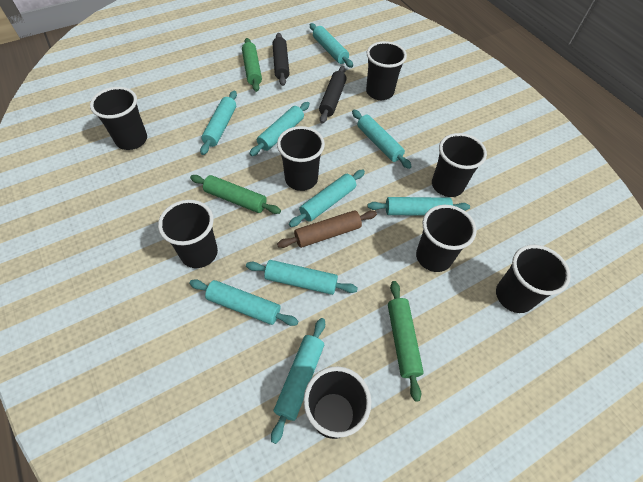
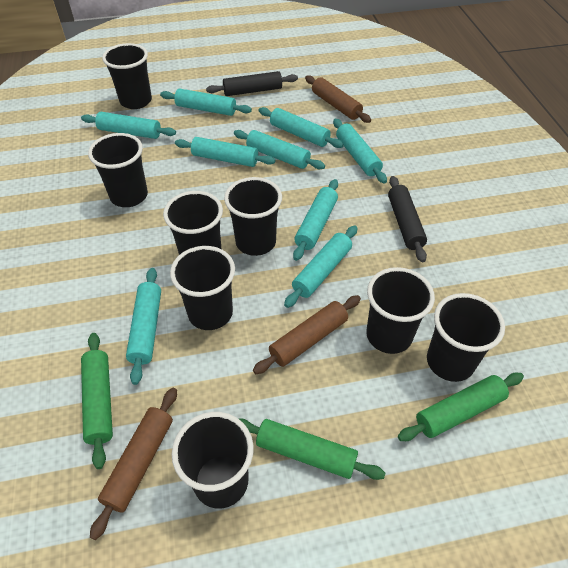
brown rolling pin: [277,210,377,248] = 1 -> [90,388,177,540] [253,295,361,374] [305,75,371,123] = 3

